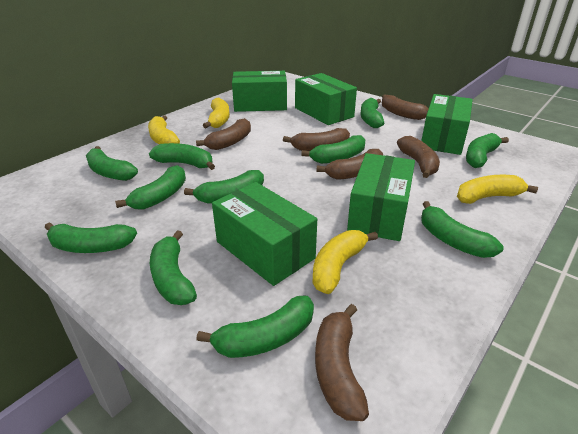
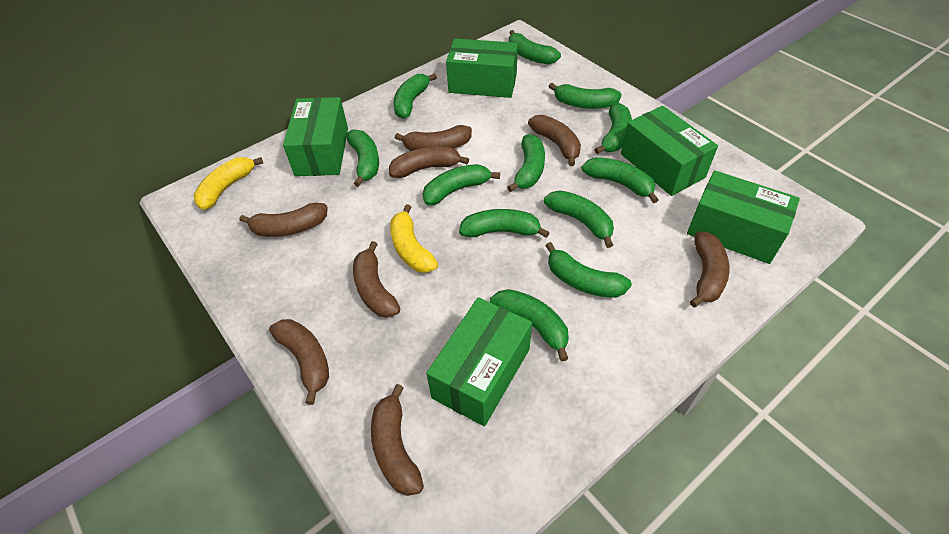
brown banana: [196,118,251,150] [283,128,350,151] [315,304,369,421] [316,149,383,180] [382,94,429,120] [397,136,440,178] = 6 -> [239,203,328,237] [269,319,329,405] [353,241,400,318] [371,384,424,496] [389,146,469,178] [395,125,472,151] [528,115,581,166] [690,232,729,307] = 8
green banana: [45,222,137,253] [86,146,138,181] [115,165,186,210] [149,143,215,170] [150,230,197,305] [184,170,264,204] [196,296,314,358] [301,135,365,164] [360,98,384,128] [421,201,504,258] [466,133,509,168] = 11 -> [346,129,379,187] [393,73,437,119] [423,164,500,205] [459,209,550,238] [490,289,569,362] [507,134,545,192] [509,30,561,64] [544,190,614,248] [545,242,632,298] [548,83,622,109] [582,157,659,203] [594,102,632,154] = 12
yellow banana: [148,115,180,144] [203,98,230,128] [312,230,378,294] [457,175,538,204] = 4 -> [194,157,263,210] [390,204,438,273] = 2

